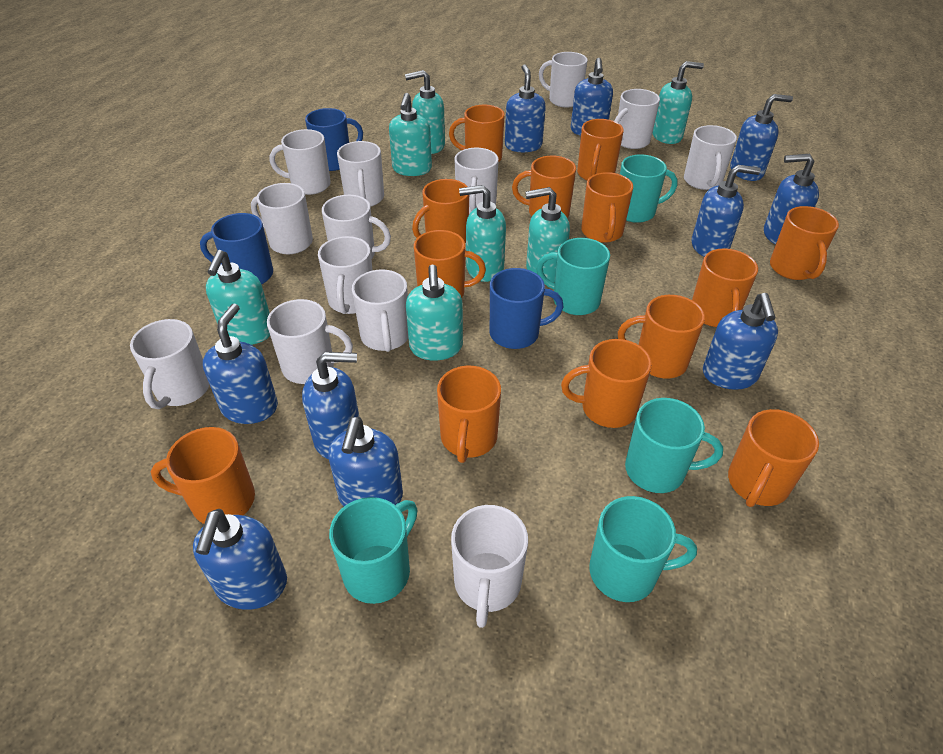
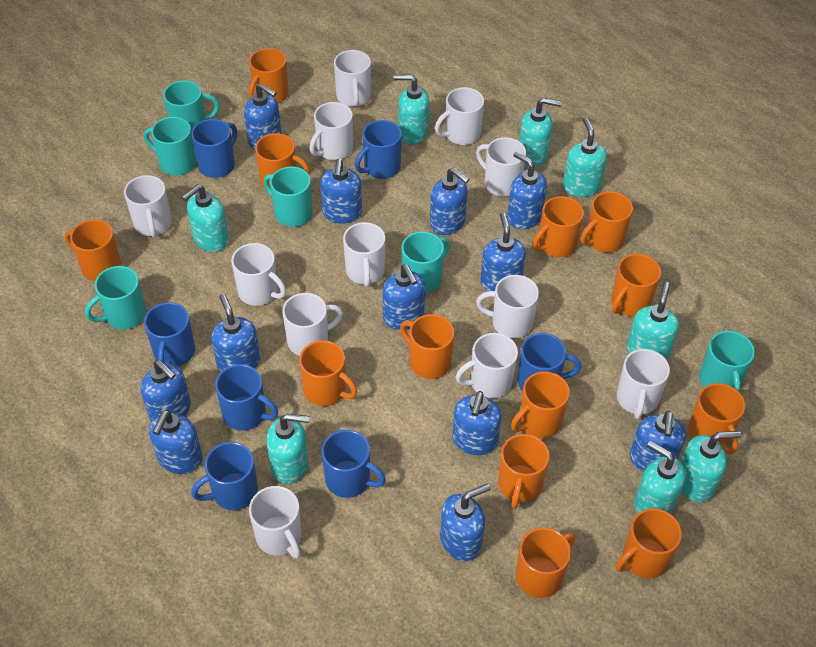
blue mug: [200,213,273,284] [305,108,363,171] [490,268,564,349] = 3 -> [144,302,195,366] [191,119,237,178] [191,442,258,510] [215,364,278,431] [321,430,386,498] [355,120,402,179] [517,333,582,391] = 7
blue soap dispenser: [193,509,287,610] [203,303,278,424] [302,352,359,459] [328,417,403,506] [505,64,546,152] [571,58,613,136] [692,165,761,257] [703,293,778,390] [730,94,793,181] [764,154,819,244] = 10 -> [141,360,191,422] [149,410,203,474] [211,294,260,372] [244,83,281,150] [320,159,362,223] [383,264,425,330] [430,168,469,235] [440,483,491,561] [452,391,502,455] [480,212,526,291] [507,151,547,229] [630,411,686,472] = 12
turquoise mug: [329,497,417,604] [536,238,610,315] [589,496,697,602] [620,155,678,223] [625,398,723,493] = 5 -> [85,266,146,329] [144,117,196,176] [163,80,220,132] [264,166,312,227] [402,231,450,294] [699,331,755,392] = 6
turquoise soap dispenser: [206,250,270,345] [389,93,432,176] [405,70,445,154] [406,265,463,361] [459,185,506,282] [525,187,570,283] [653,61,704,144] = 7 -> [182,184,229,252] [266,414,310,484] [394,75,430,145] [519,98,562,167] [563,118,607,197] [627,282,679,360] [634,441,686,514] [681,431,741,502] = 8
white mug: [130,319,210,409] [251,183,313,255] [267,299,353,384] [270,129,331,195] [318,236,373,314] [322,195,391,259] [337,141,384,207] [352,269,408,352] [451,505,528,628] [455,148,499,214] [539,52,588,108] [615,89,660,149] [684,125,737,190] = 13 -> [124,175,172,238] [231,243,286,306] [249,486,302,559] [282,293,343,356] [309,102,353,160] [334,50,371,107] [343,222,385,287] [435,87,484,145] [456,333,518,398] [476,137,526,197] [476,275,539,338] [617,349,670,419] = 12

